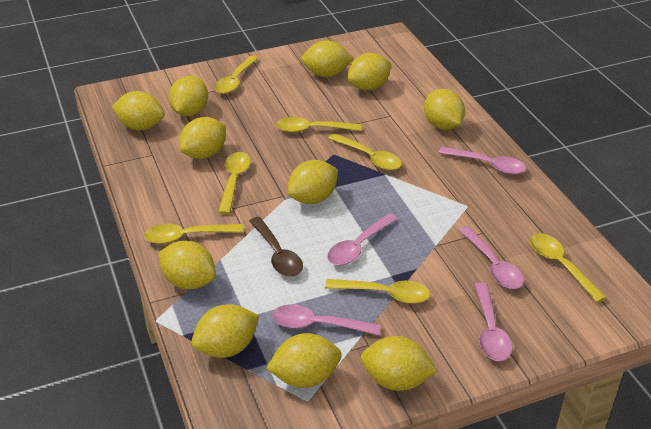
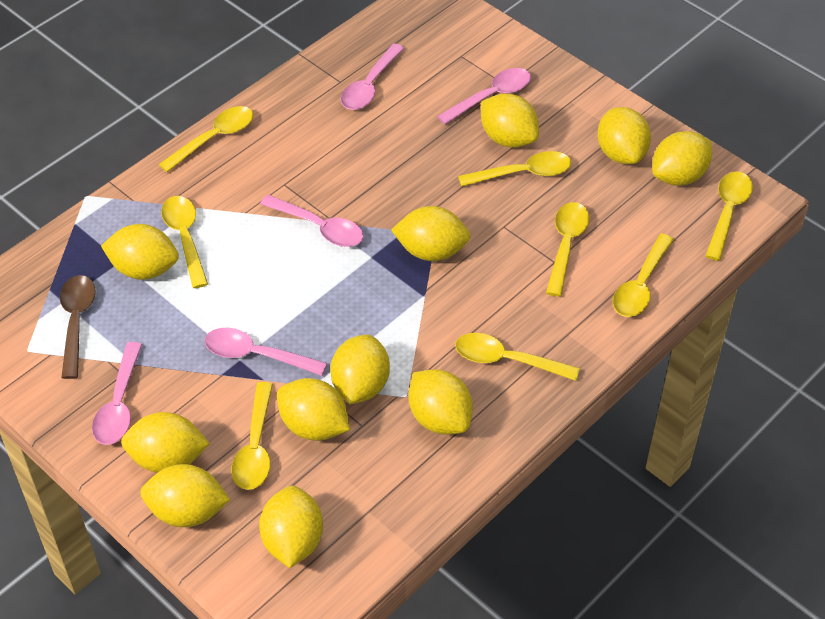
yellow spoon: [144,224,244,244] [214,56,258,94] [218,152,251,214] [276,117,361,133] [325,279,430,304] [328,133,402,170] [530,233,606,303] = 7 -> [159,106,253,172] [161,196,208,288] [231,382,273,490] [455,333,580,381] [458,151,571,187] [546,202,590,297] [613,234,674,317] [706,171,753,261] = 8

